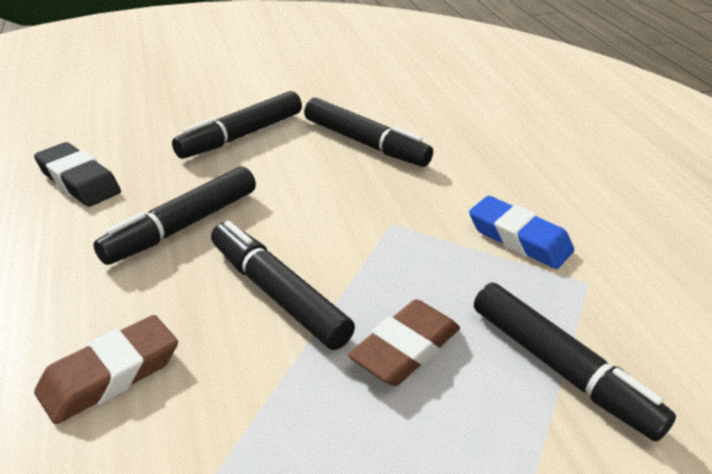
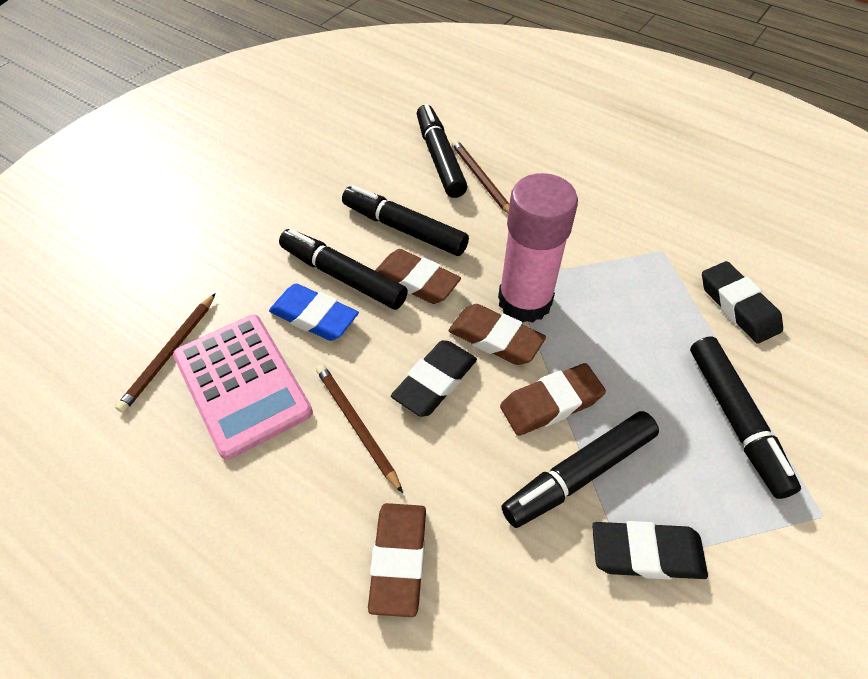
black eraser: [34,142,121,207] = 1 -> [391,340,477,417] [592,521,708,580] [702,261,783,344] = 3
brown eraser: [34,315,178,424] [348,299,460,386] = 2 -> [368,503,426,617] [375,249,461,304] [449,304,546,365] [500,363,606,436] = 4
brown pencil: none = 0 -> [115,293,216,413] [316,364,403,493] [452,140,509,213] = 3
pink calculator: none = 0 -> [173,315,313,460] = 1
pink glue stick: none = 0 -> [498,173,578,323] = 1

